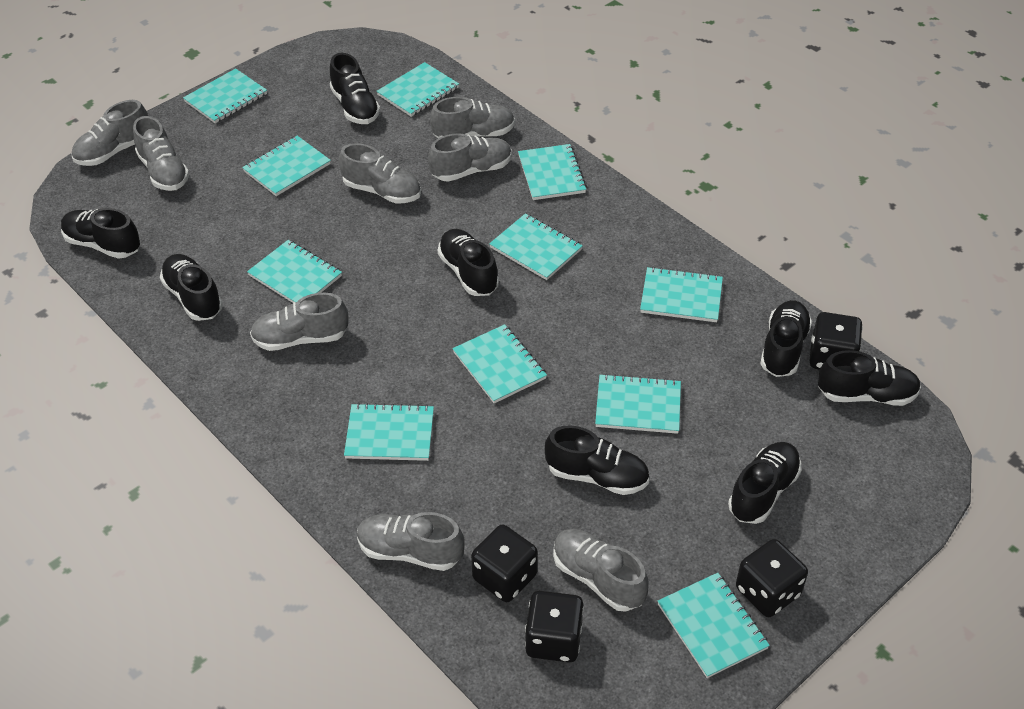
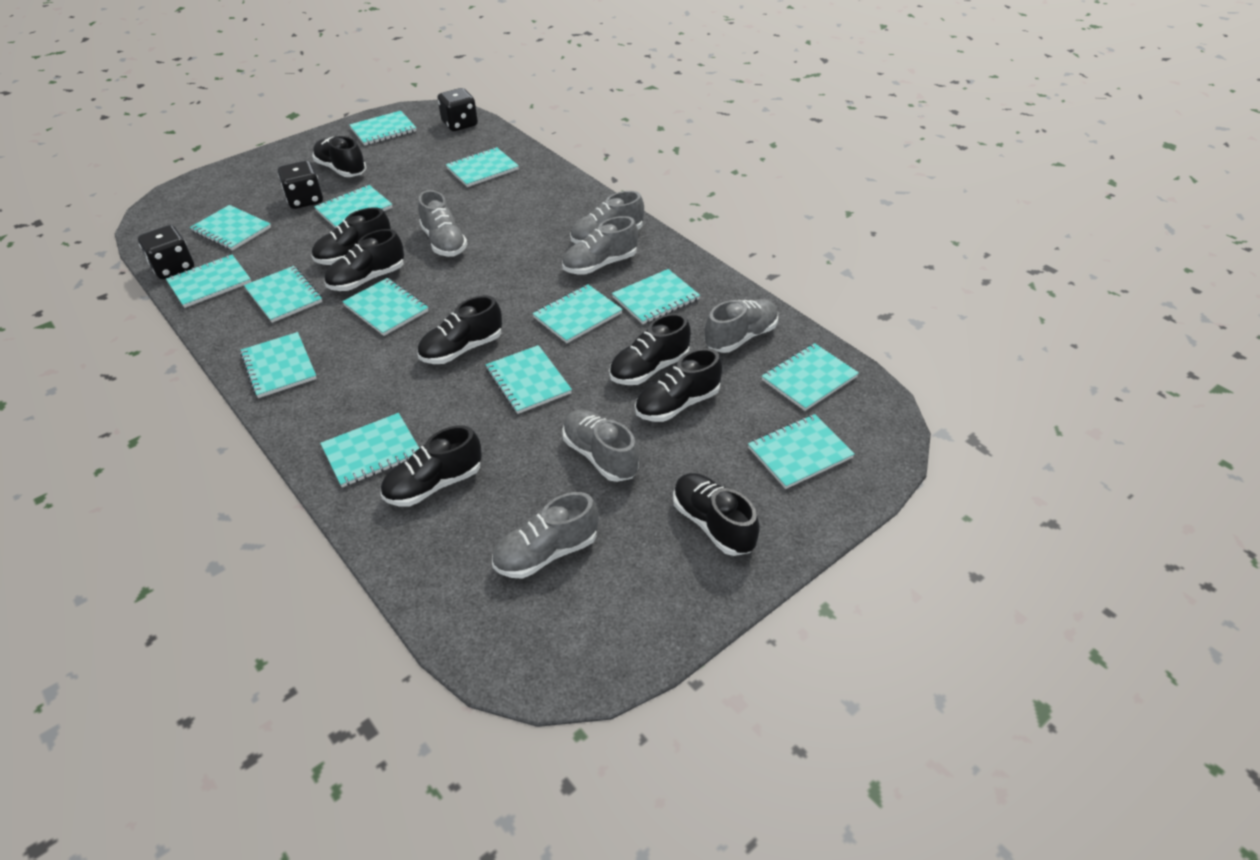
black dice: [471,525,538,602] [525,591,584,662] [736,539,808,617] [809,312,863,370] = 4 -> [138,225,194,279] [278,161,323,209] [437,88,478,131] = 3
grey shoe: [72,100,148,166] [133,116,189,191] [250,293,349,351] [339,143,421,204] [357,512,465,571] [428,133,512,182] [430,97,515,138] [553,529,648,612] = 8 -> [418,190,467,257] [492,492,599,579] [562,216,638,275] [562,410,639,482] [570,191,644,244] [705,299,778,353] = 6
turquoise notebook: [183,68,267,123] [242,136,331,196] [247,240,342,303] [344,403,434,461] [377,62,459,117] [453,324,547,403] [489,213,583,280] [518,144,587,200] [595,374,681,434] [640,267,723,322] [658,573,770,678] = 11 -> [166,255,251,308] [190,205,271,251] [240,332,317,398] [244,266,322,323] [314,185,393,228] [320,413,419,488] [342,278,428,336] [349,111,417,145] [446,147,519,187] [486,345,572,414] [532,284,623,343] [612,269,700,324] [748,414,855,489] [762,343,859,411] = 14

